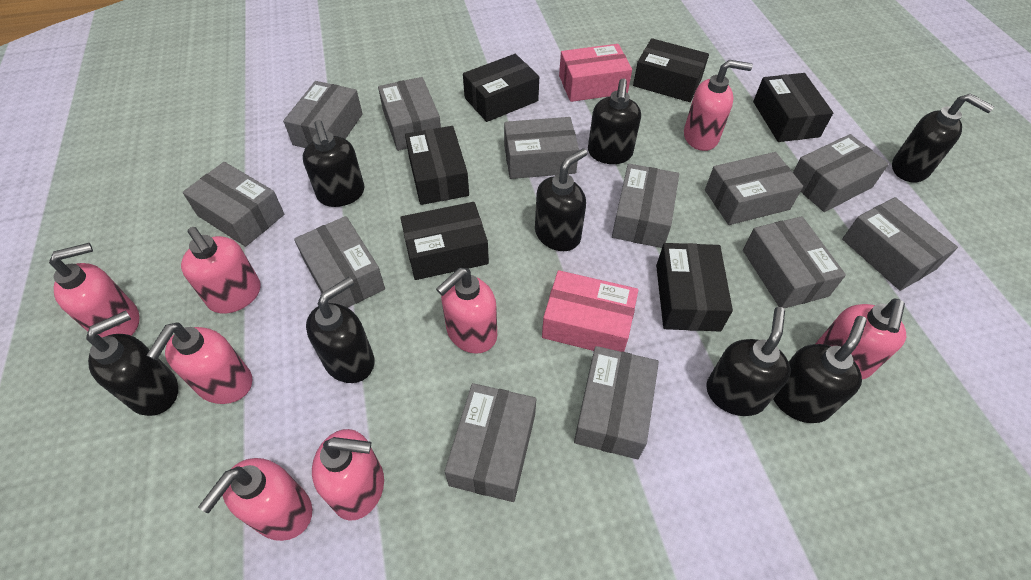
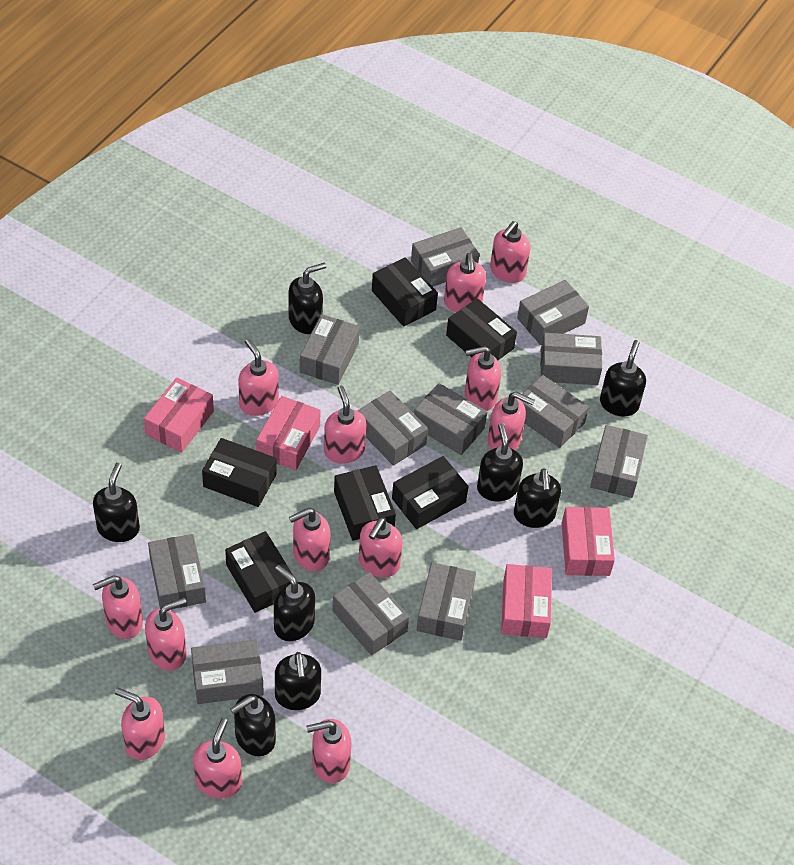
pink box: [542,270,638,352] [559,44,632,102] = 2 -> [144,378,214,453] [256,396,321,470] [501,564,552,638] [562,507,615,576] = 4
pink soap dispenser: [49,243,140,338] [146,323,252,404] [181,227,261,314] [198,458,312,541] [312,429,384,521] [436,268,497,354] [684,60,753,151] [816,299,906,380] = 8 -> [93,575,143,639] [115,688,165,760] [145,597,187,671] [193,718,242,798] [238,339,279,416] [289,508,330,571] [306,719,352,783] [324,386,367,464] [359,517,403,578] [444,253,486,312] [465,346,501,411] [488,392,535,450] [490,221,531,283] = 13

